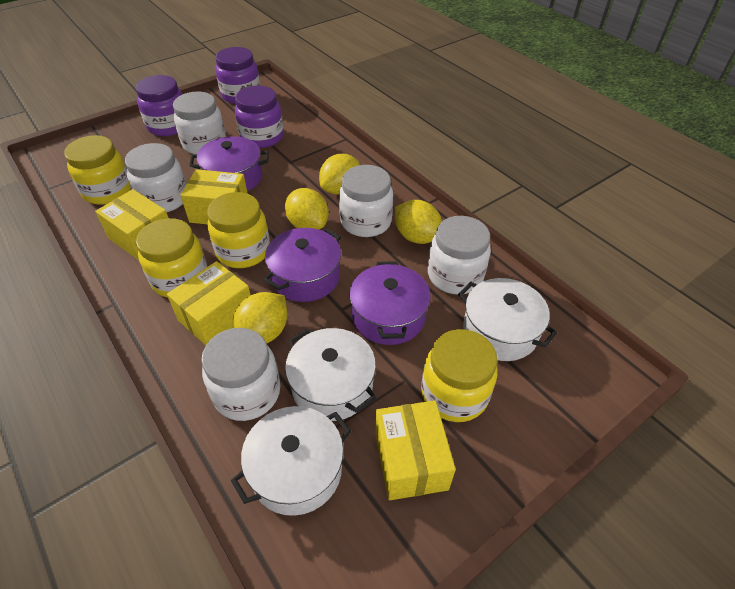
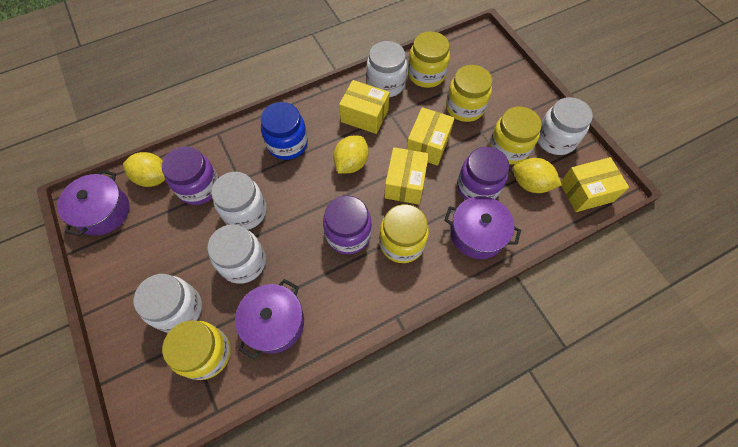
blue jar: none = 0 -> [261,102,308,160] = 1
white pot: [231,406,351,516] [285,328,376,421] [458,278,557,361] = 3 -> none = 0
yellow jar: [64,135,131,205] [136,218,207,298] [207,192,270,268] [421,329,498,422] = 4 -> [162,320,230,380] [379,204,429,263] [408,31,450,88] [446,65,492,122] [489,107,542,164] = 5
yellow lemon: [232,292,287,343] [285,188,329,230] [319,154,360,194] [395,200,442,244] = 4 -> [123,152,165,187] [333,135,369,174] [513,158,562,193] = 3

